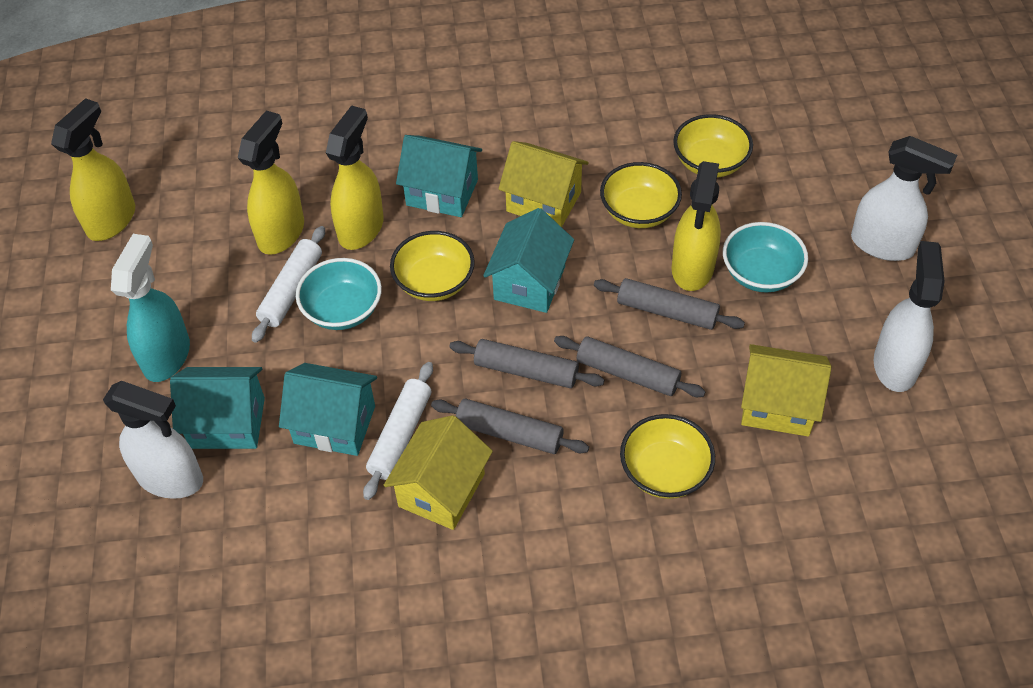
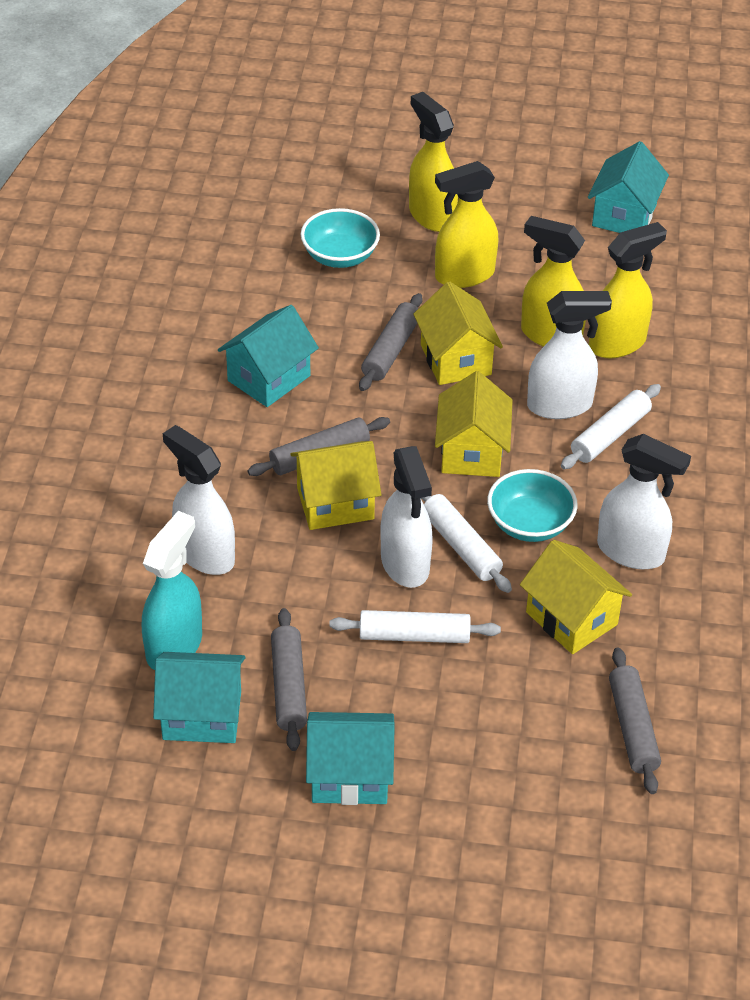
white rolling pin: [252,226,325,343] [363,362,433,500] = 2 -> [329,610,501,643] [421,494,512,593] [561,384,661,469] = 3
white spray bottle: [103,381,203,499] [851,136,957,261] [874,241,945,392] = 3 -> [163,425,235,575] [380,446,433,588] [527,291,612,419] [597,434,691,569] = 4
yellow bowl: [390,231,475,301] [600,162,682,228] [620,414,715,499] [673,114,753,178] = 4 -> none = 0
yellow house: [384,415,493,530] [498,141,588,227] [741,344,831,437] = 3 -> [291,441,382,530] [413,281,503,385] [435,371,513,477] [520,540,632,654] = 4

